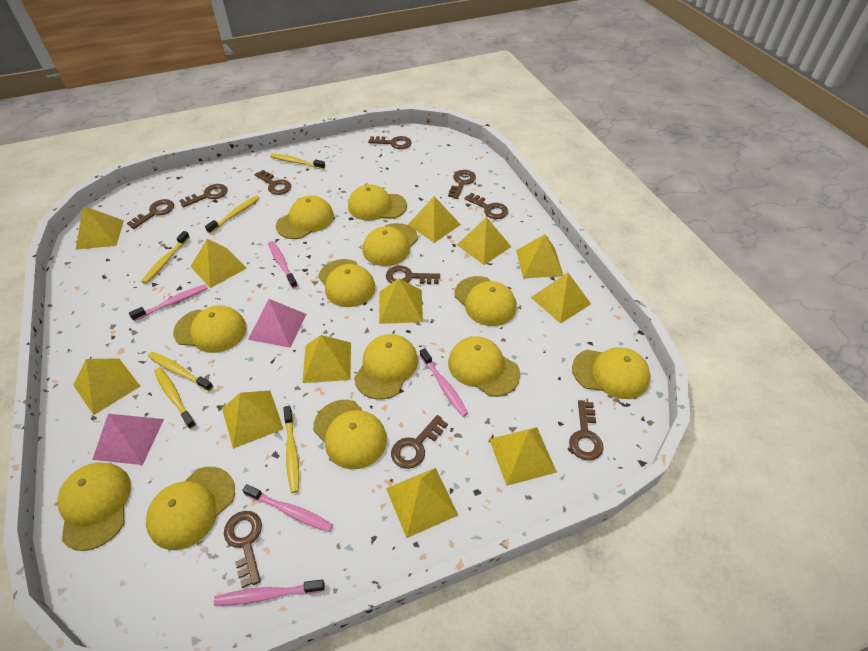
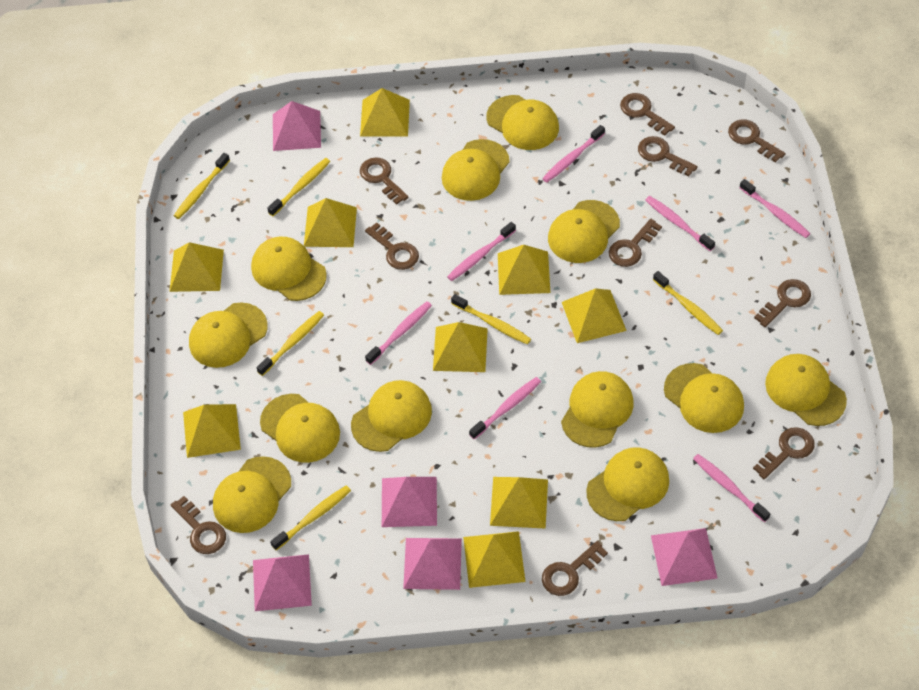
pink pyramid: [92,414,164,465] [248,299,307,348] = 2 -> [253,554,312,611] [273,101,321,151] [382,477,437,527] [403,538,462,590] [651,528,718,586] = 5
pink toothbrush: [129,284,208,321] [214,579,325,606] [242,484,333,532] [268,241,298,288] [420,348,468,417] = 5 -> [365,301,432,365] [447,222,516,281] [469,377,541,439] [542,125,605,182] [645,196,715,251] [693,454,770,522] [739,179,810,238] = 7
yellow pyramid: [73,358,140,415] [76,206,124,250] [190,239,247,288] [222,391,283,449] [303,335,351,383] [379,278,423,324] [386,468,458,538] [408,196,461,243] [457,217,511,265] [489,427,557,486] [516,234,563,278] [531,273,591,324] = 12 -> [170,242,224,292] [183,404,241,458] [304,198,357,247] [360,88,410,137] [433,322,488,372] [463,531,526,588] [490,477,548,529] [498,245,550,295] [562,288,627,343] = 9

